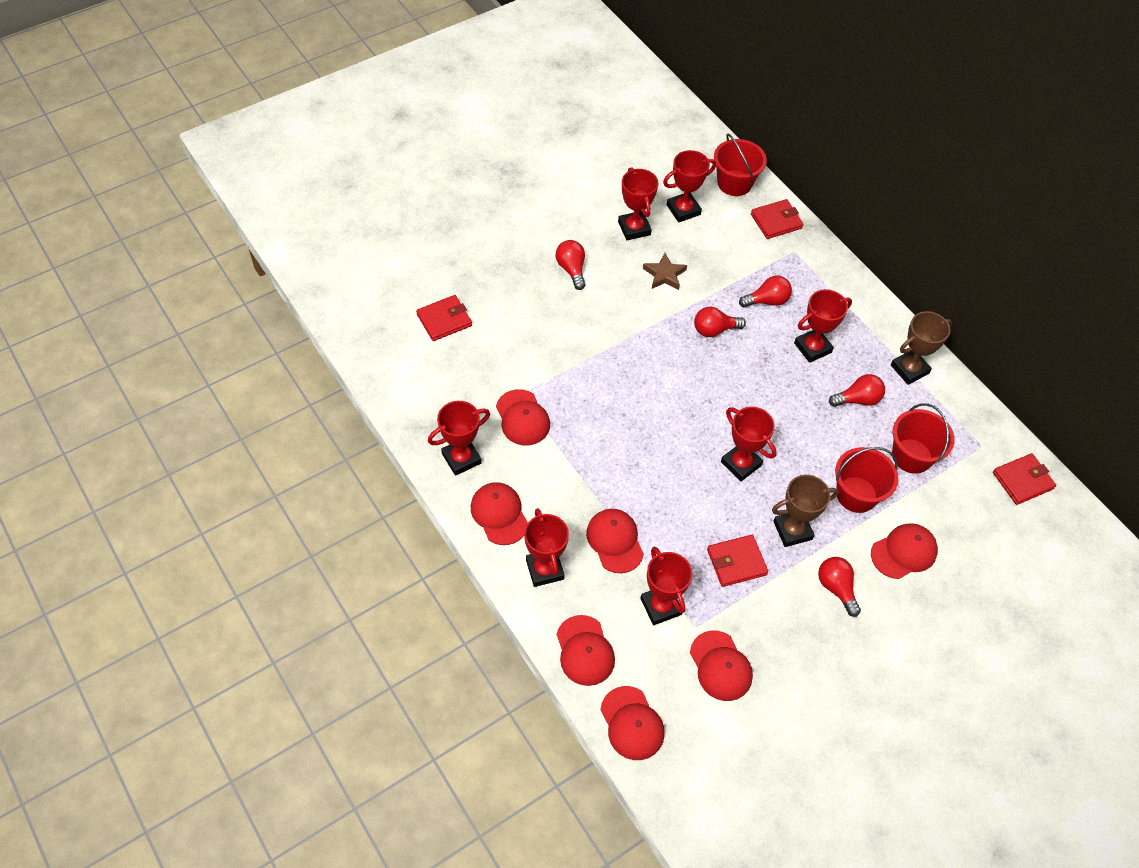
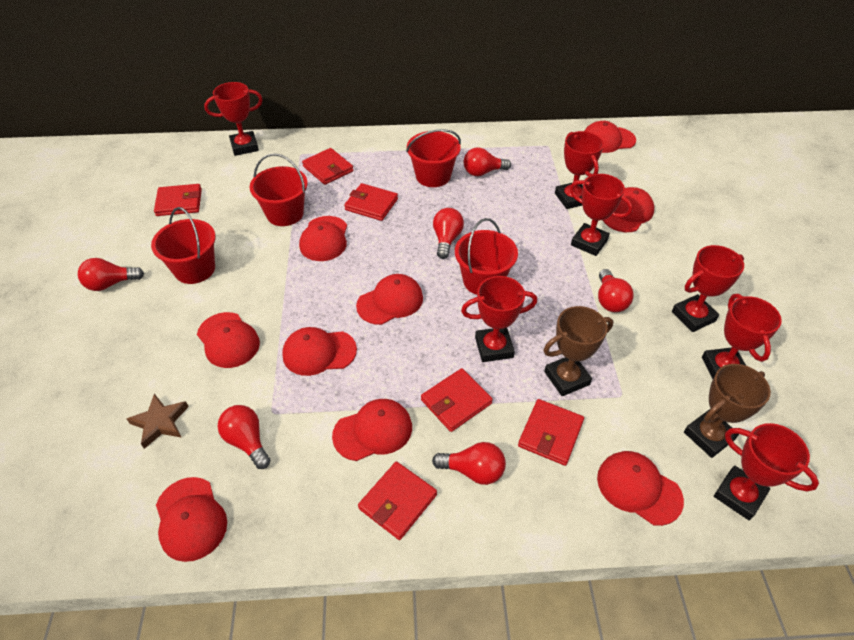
red bucket: [714,134,767,196] [835,447,899,513] [892,403,955,474] = 3 -> [151,207,216,284] [250,153,308,226] [406,129,461,187] [455,218,518,295] = 4
red cap: [471,482,528,545] [496,389,550,446] [556,615,615,686] [586,509,644,573] [600,686,665,760] [690,630,753,701] [871,523,938,579] = 7 -> [156,477,227,562] [197,312,260,368] [282,327,357,376] [299,216,347,261] [332,399,412,461] [356,274,423,325] [584,121,636,153] [597,451,684,526] [603,187,654,232] = 9
red light bulb: [556,240,585,290] [694,307,746,337] [739,276,792,308] [818,557,861,617] [829,374,885,407] = 5 -> [78,258,144,291] [218,405,271,469] [432,442,506,485] [433,208,464,259] [464,147,511,176] [598,269,634,312] = 6
red wallet: [416,295,472,341] [707,535,768,587] [751,199,804,239] [993,453,1056,505] = 4 -> [154,184,202,216] [302,148,353,185] [344,183,398,221] [358,461,437,540] [421,368,493,432] [518,399,584,466] = 6

